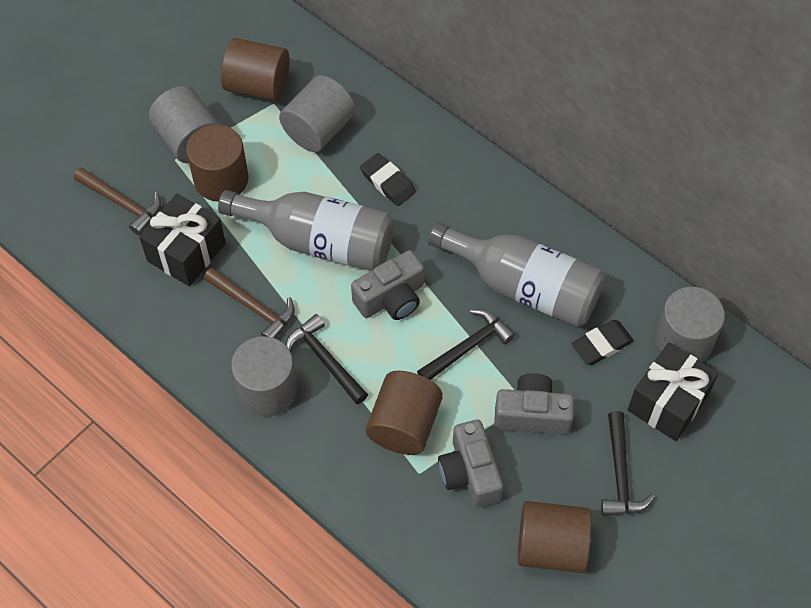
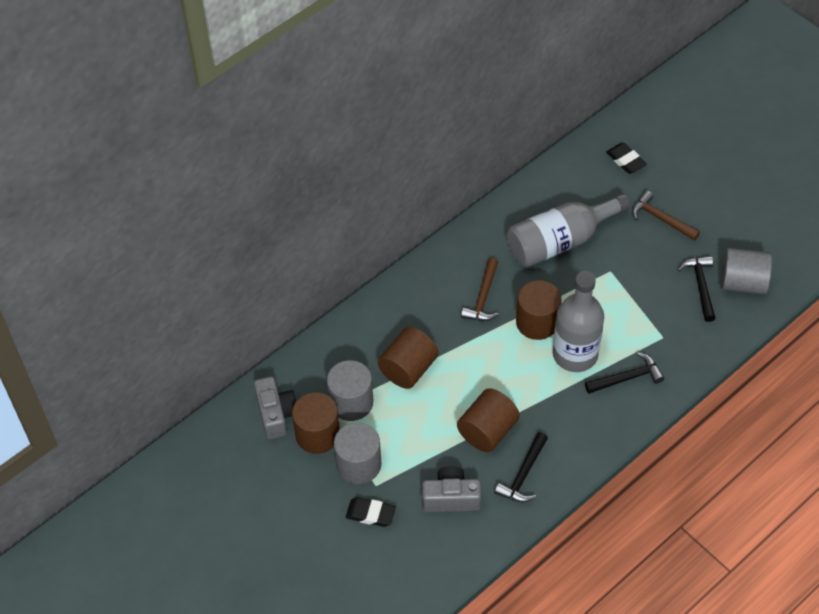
black gift: [139,194,226,287] [628,342,719,441] = 2 -> none = 0
grey camera: [351,250,424,320] [438,419,503,508] [494,373,574,435] = 3 -> [254,377,297,439] [422,466,481,512] = 2
grey cylinder: [149,86,220,164] [231,336,297,417] [279,75,356,152] [655,287,725,362] = 4 -> [327,360,373,421] [334,422,382,484] [721,248,772,295] = 3

